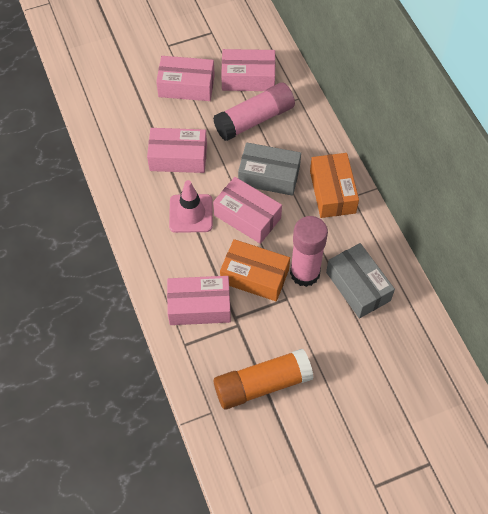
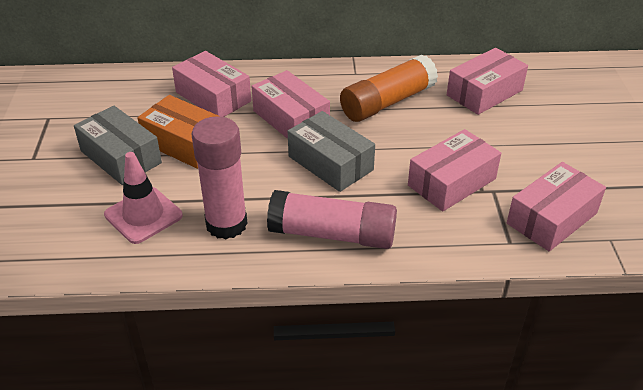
orange box: [220,239,290,301] [310,153,359,218] = 2 -> [137,95,221,169] = 1

